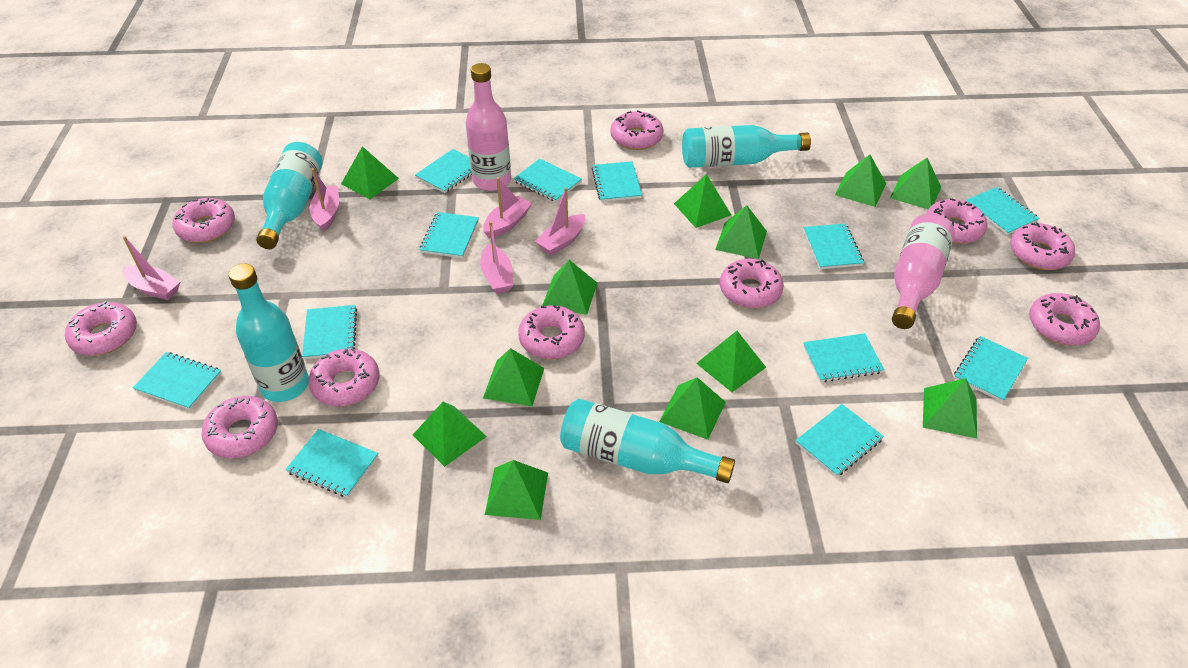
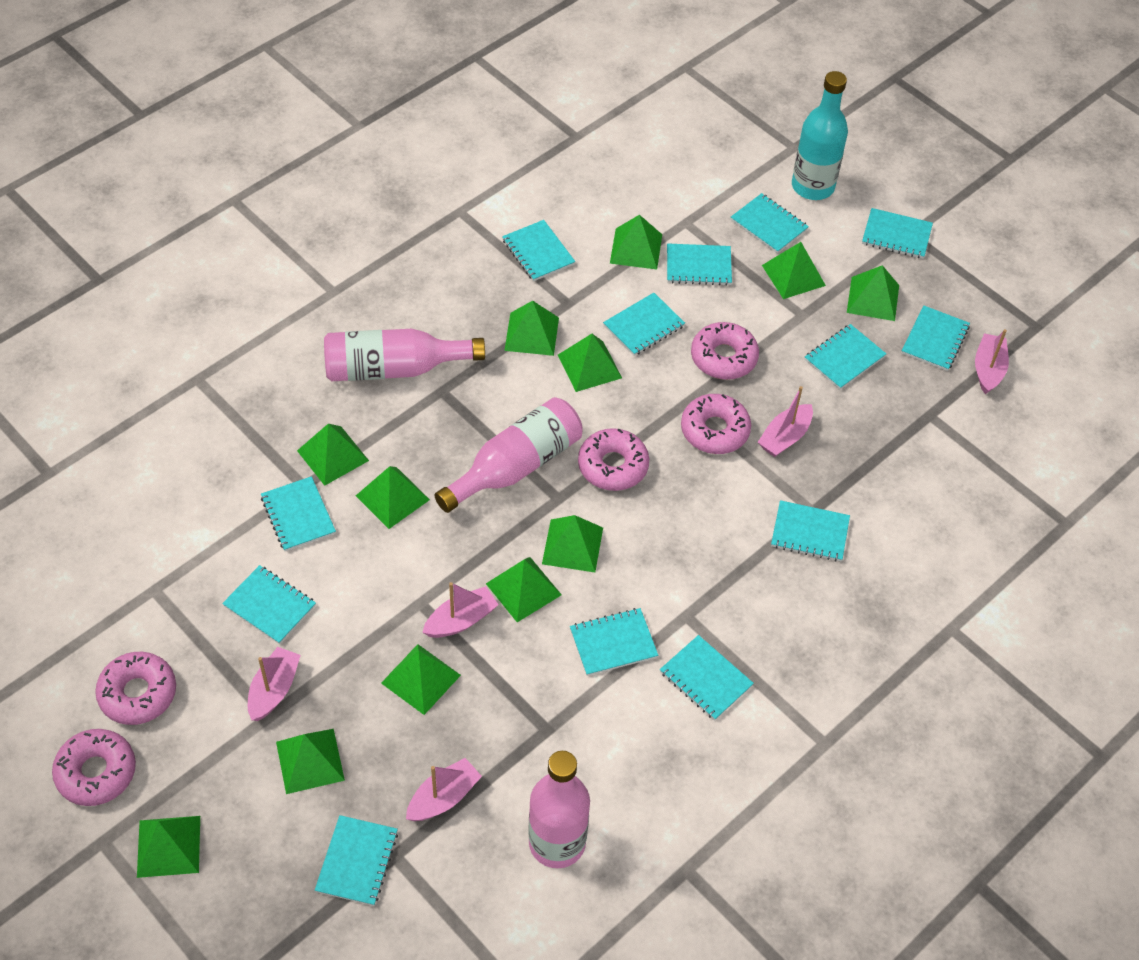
pink bottle: [465,63,511,191] [892,214,955,329] = 2 -> [324,329,485,381] [434,397,583,513] [528,751,590,868] = 3
pink donut: [65,301,137,356] [173,198,235,243] [201,396,278,458] [308,348,380,406] [518,305,585,359] [610,110,664,150] [720,259,784,308] [926,198,987,244] [1010,223,1075,270] [1029,293,1100,346] = 10 -> [52,729,136,806] [95,652,176,725] [578,428,649,491] [681,394,751,454] [691,322,759,380] = 5
turquoise bottle: [228,263,309,402] [256,142,323,249] [560,399,735,483] [682,125,811,168] = 4 -> [792,71,848,200] = 1
turquoise notebook: [133,352,222,410] [285,429,378,498] [302,305,357,359] [415,149,472,193] [420,212,479,258] [513,159,582,202] [592,161,642,202] [795,404,884,477] [803,223,864,269] [803,333,884,382] [954,336,1028,402] [966,187,1040,235] = 12 -> [222,565,316,644] [261,476,336,551] [315,815,398,906] [502,220,575,281] [570,608,658,676] [603,293,685,356] [660,635,754,720] [667,243,732,286] [731,193,809,253] [771,500,850,561] [805,324,886,389] [862,208,933,259] [901,306,970,371] = 13

